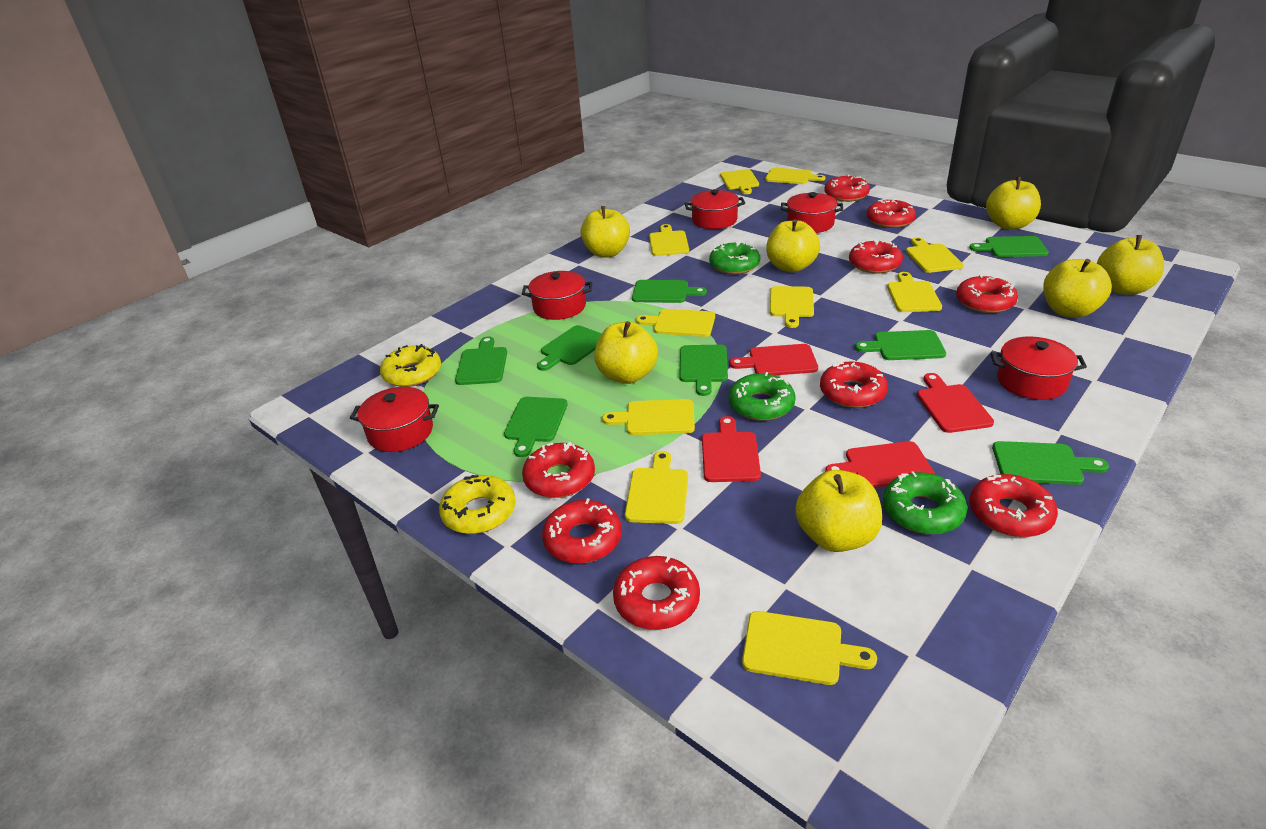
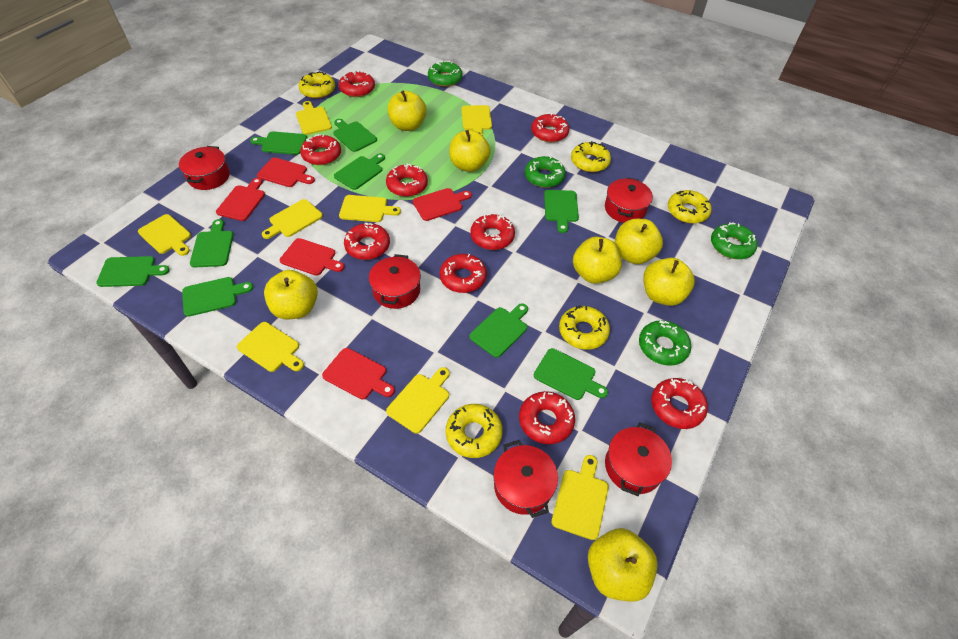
green cutting board: [455,336,507,385] [504,397,568,457] [537,325,602,371] [632,280,707,303] [679,345,728,396] [855,330,946,360] [969,236,1049,257] [992,441,1109,485] = 8 -> [96,256,170,287] [182,277,253,317] [190,219,234,267] [250,131,307,155] [333,119,377,152] [334,153,385,190] [469,303,528,358] [534,348,608,400] [544,190,579,233] = 9
green donut: [709,241,760,274] [728,372,796,421] [883,471,967,534] = 3 -> [428,60,462,87] [525,156,566,188] [639,320,691,366] [711,222,758,259] = 4
red cutting board: [702,416,761,482] [729,344,818,375] [825,441,935,488] [917,373,994,433] = 4 -> [216,178,265,221] [257,157,315,187] [280,238,344,276] [322,348,395,399] [413,188,472,221] = 5
yellow cutting board: [602,399,695,435] [625,451,688,524] [636,309,715,337] [649,224,689,256] [720,169,759,194] [742,611,877,685] [765,168,825,184] [770,286,814,328] [887,272,942,312] [906,237,964,273] = 10 -> [138,214,191,256] [237,322,304,372] [262,199,323,239] [296,101,332,135] [339,195,401,222] [386,367,450,434] [461,105,492,136] [551,455,609,540] = 8
yellow donut: [380,344,441,387] [439,475,516,534] = 2 -> [299,71,335,99] [446,404,503,458] [559,305,610,350] [571,141,611,172] [668,190,712,223] = 5

